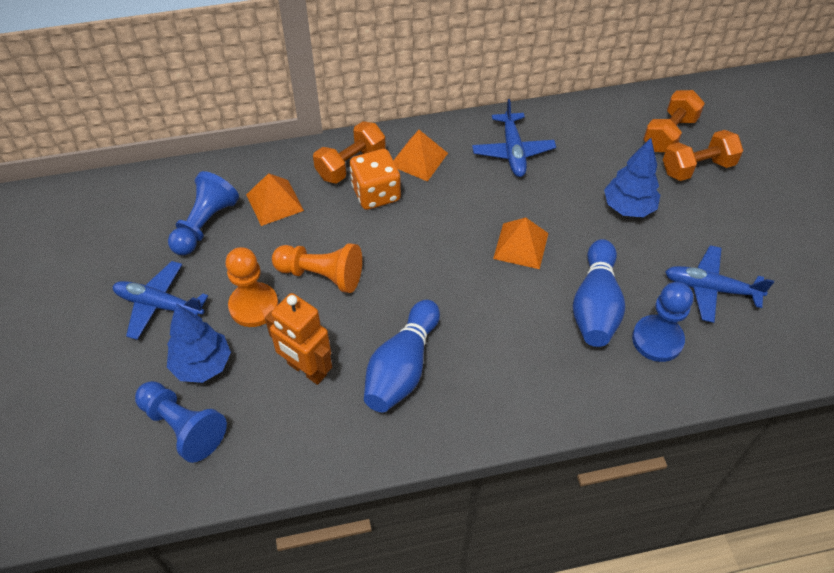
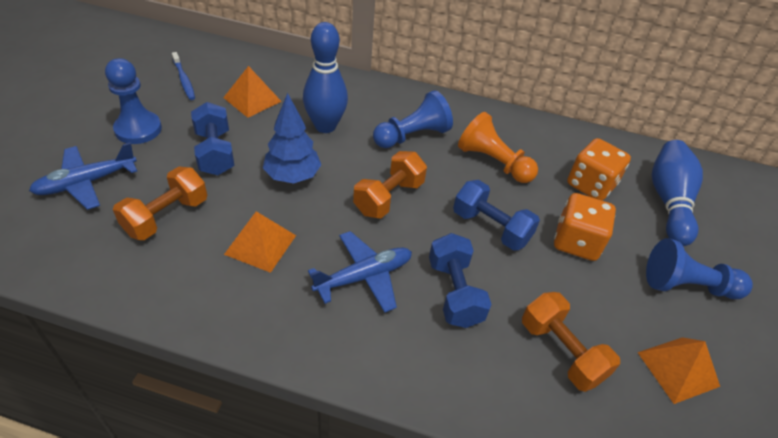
blue dumbbell: none = 0 -> [191,102,235,175] [429,233,492,328] [453,180,540,251] = 3
blue plane: [112,261,208,340] [472,99,556,177] [665,245,774,323] = 3 -> [29,143,137,210] [308,231,412,313] = 2
blue toothbrush: none = 0 -> [172,52,195,100] = 1
blue tree: [167,303,231,383] [604,138,660,218] = 2 -> [263,93,321,184] = 1
orange dice: [350,149,401,210] = 1 -> [554,193,616,261] [567,138,631,201] = 2
orange pawn: [225,247,279,327] [272,243,362,293] = 2 -> [458,112,538,183] = 1
orange robot: [265,293,332,385] = 1 -> none = 0

